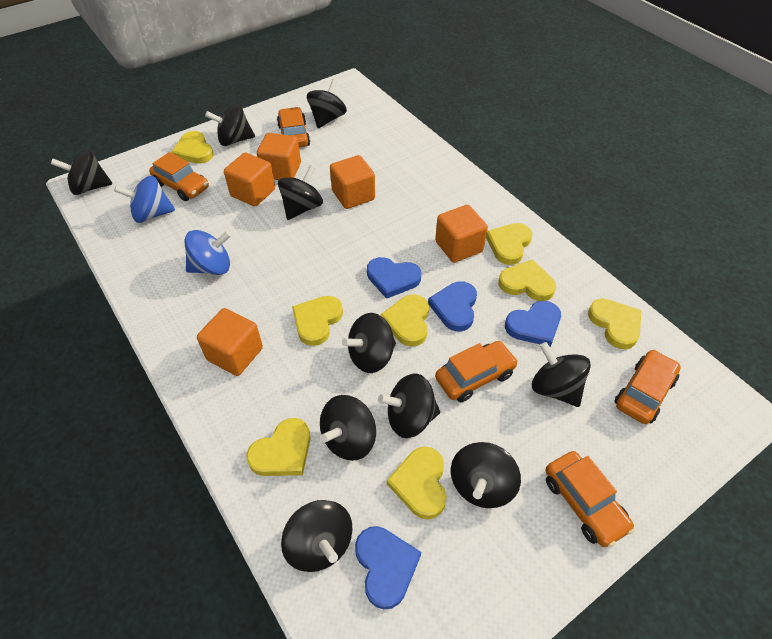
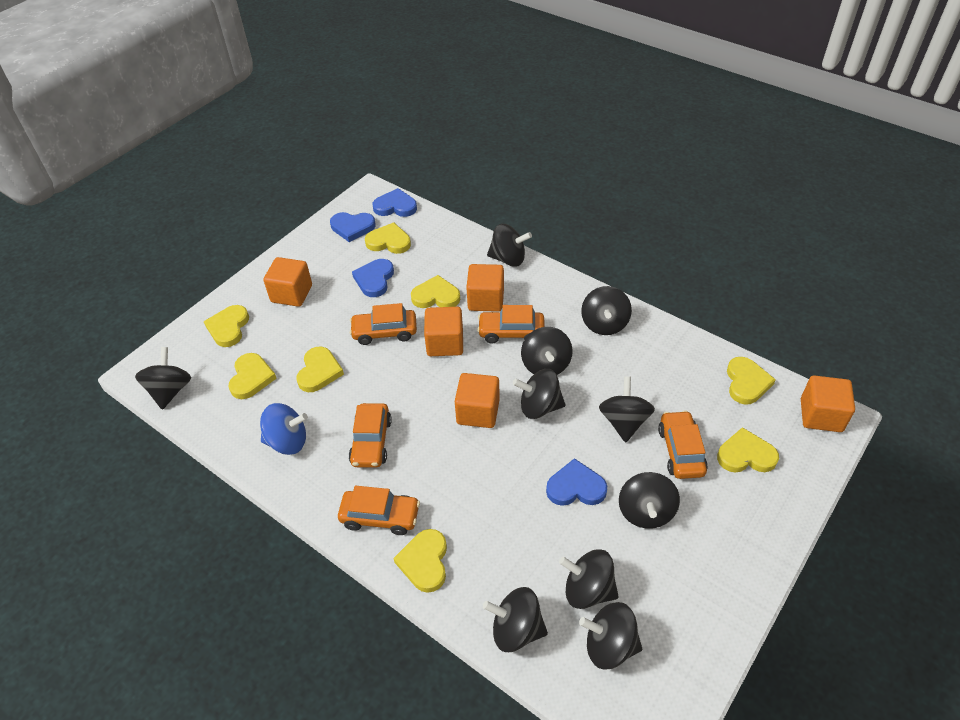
blue spinning top: [114,176,175,223] [185,230,231,275] = 2 -> [260,403,308,455] = 1

